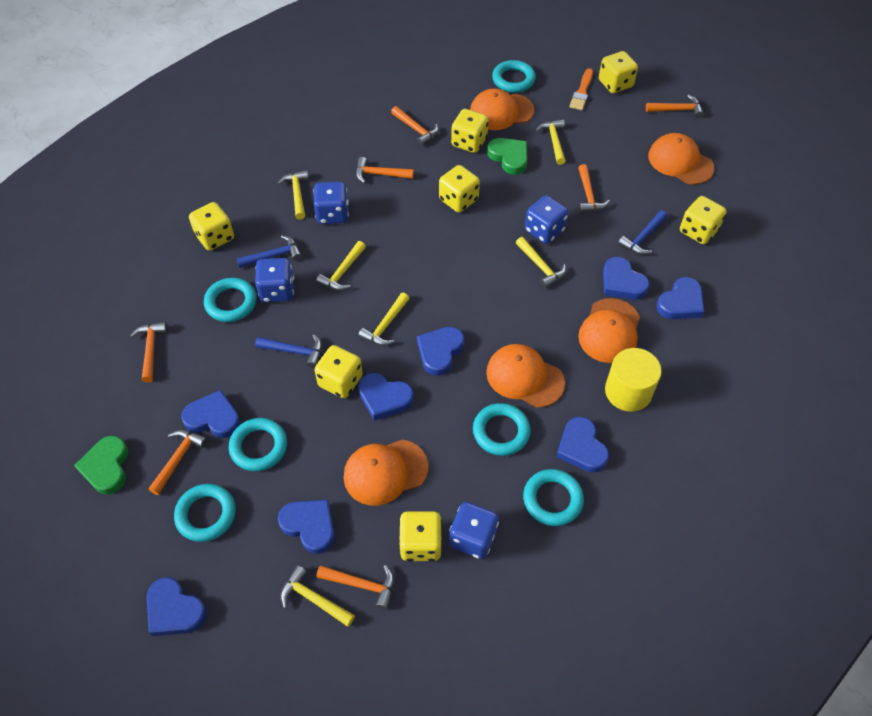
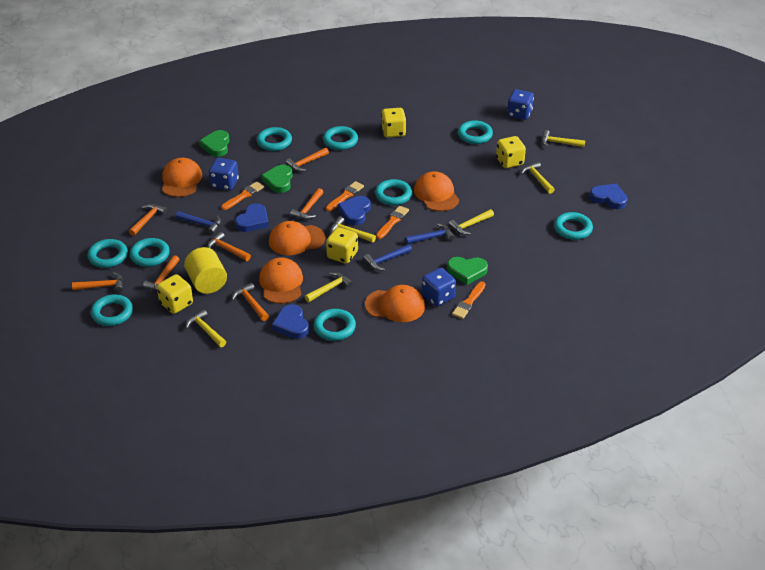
blue dice: [255,258,294,302] [313,182,349,224] [449,502,499,559] [525,195,568,244] = 4 -> [209,158,239,190] [422,268,456,306] [507,89,534,120] = 3
blue heart: [147,577,207,636] [181,390,240,438] [278,499,334,554] [358,373,414,421] [417,327,464,376] [556,416,609,473] [603,257,650,300] [656,277,705,319] = 8 -> [235,203,269,232] [272,304,309,339] [338,196,371,225] [590,184,628,209] = 4
green heart: [74,436,129,494] [487,138,527,175] = 2 -> [199,130,230,157] [261,164,293,193] [447,257,488,285] = 3
orange brush: [569,68,593,110] = 1 -> [221,181,264,210] [326,181,364,211] [376,206,409,239] [452,281,486,319] = 4
turquoise ring: [174,484,236,542] [204,278,257,322] [229,418,287,471] [473,403,531,456] [492,60,536,93] [523,469,584,526] = 6 -> [88,239,128,268] [91,295,133,326] [130,238,170,267] [257,127,292,151] [314,309,356,341] [323,126,358,150] [375,179,412,205] [458,120,493,144] [554,212,593,240] = 9
yellow dice: [189,202,234,251] [314,345,363,398] [399,511,442,562] [439,165,480,212] [451,109,488,153] [599,51,638,93] [680,196,726,244] = 7 -> [157,274,193,314] [326,227,358,264] [381,108,406,138] [496,136,526,168] = 4

